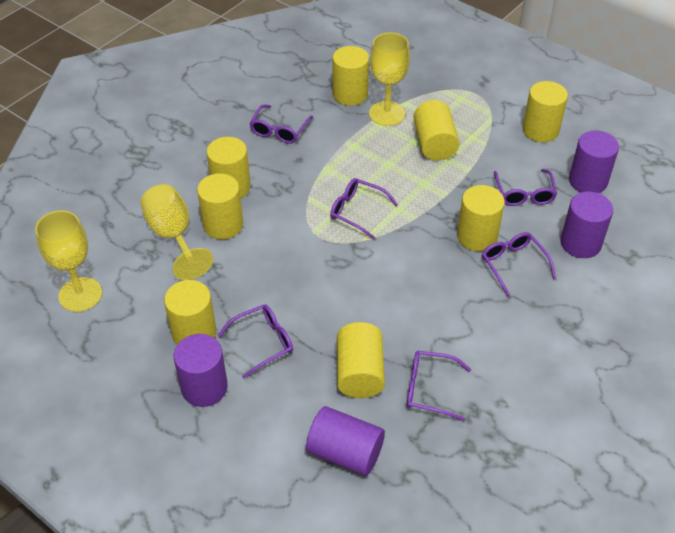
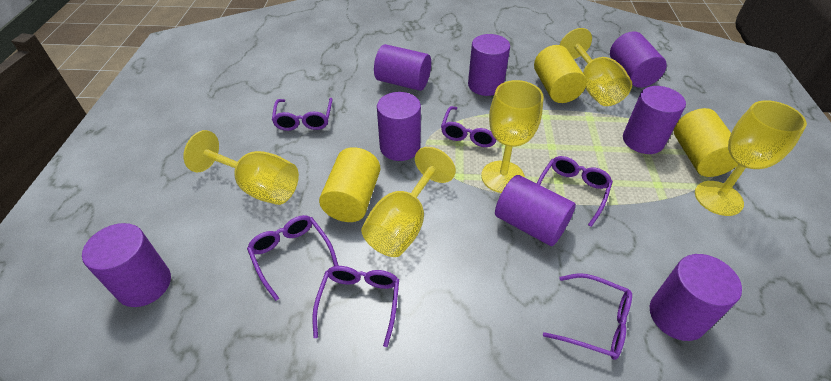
purple cylinder: [174,334,228,407] [306,406,385,476] [560,192,613,258] [569,131,619,193] = 4 -> [82,223,171,307] [374,44,431,91] [377,92,421,161] [468,34,510,96] [495,175,576,246] [610,31,667,88] [623,86,686,154] [650,254,742,341] = 8
yellow cylinder: [164,280,216,345] [197,173,243,239] [207,137,251,198] [333,46,369,106] [337,322,385,398] [413,100,459,161] [457,185,505,251] [522,81,568,142] = 8 -> [319,147,380,222] [534,45,587,103] [674,108,738,177] = 3
yellow goblet: [35,210,102,312] [140,184,214,280] [369,32,410,126] = 3 -> [184,130,299,205] [361,147,456,257] [481,80,544,193] [559,28,632,106] [695,100,807,216] = 5

